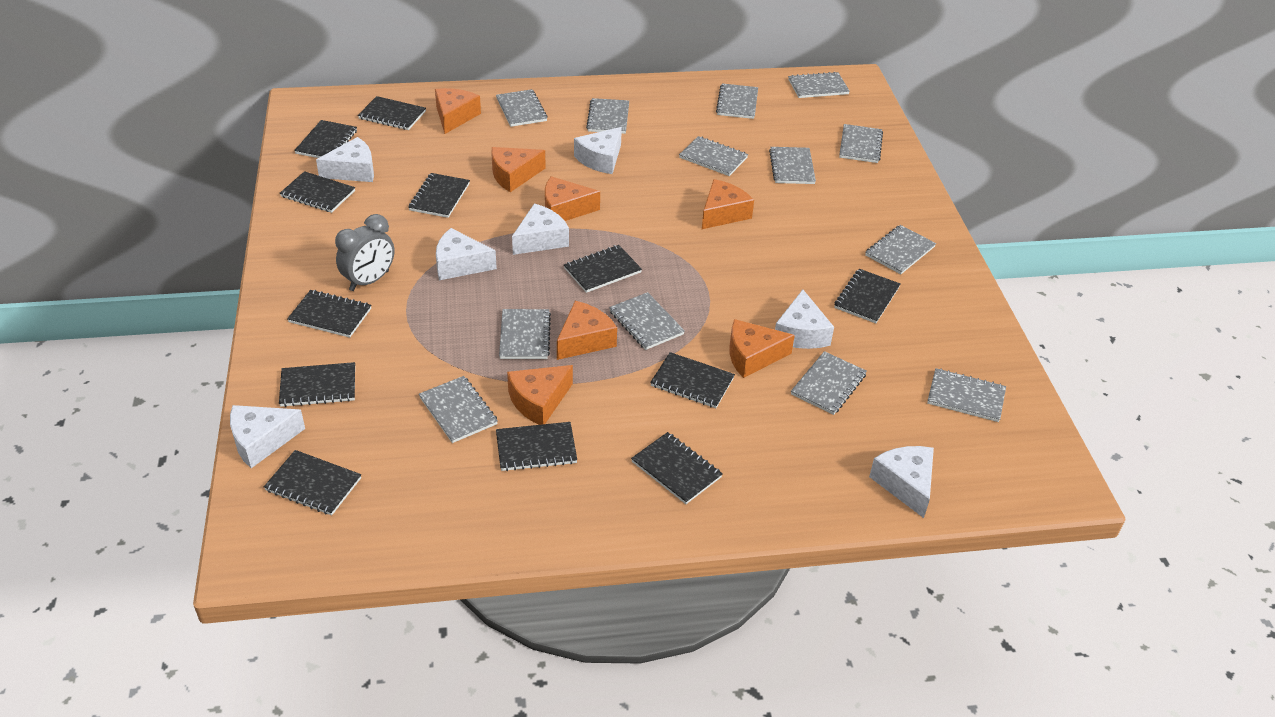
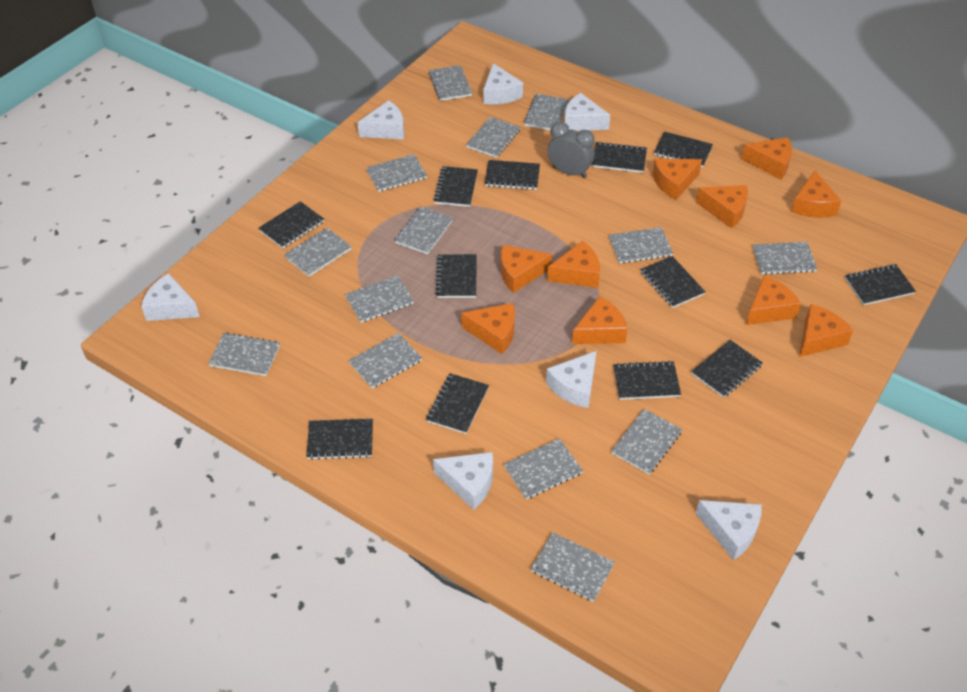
grey notebook: [419,376,498,443] [496,89,548,127] [499,309,551,359] [586,98,629,134] [609,292,685,350] [679,136,748,176] [716,83,758,119] [769,147,816,184] [788,72,850,98] [791,351,867,415] [839,124,883,163] [865,225,936,274] [927,368,1006,422] = 13 -> [208,332,280,376] [284,228,352,277] [345,275,414,323] [349,333,422,388] [366,154,427,192] [394,207,453,254] [429,65,472,101] [466,117,520,158] [504,438,583,499] [524,94,569,130] [531,532,615,602] [609,227,673,263] [611,409,682,474] [753,242,817,275] = 14
orange cheese: [435,88,481,134] [491,147,546,192] [507,365,573,425] [545,176,600,221] [557,301,617,360] [702,179,754,229] [730,319,795,378] = 7 -> [461,303,515,354] [501,245,552,293] [547,241,600,288] [572,296,628,344] [652,159,702,200] [696,185,748,228] [741,137,792,179] [746,275,801,325] [791,171,841,218] [799,304,853,357] = 10

